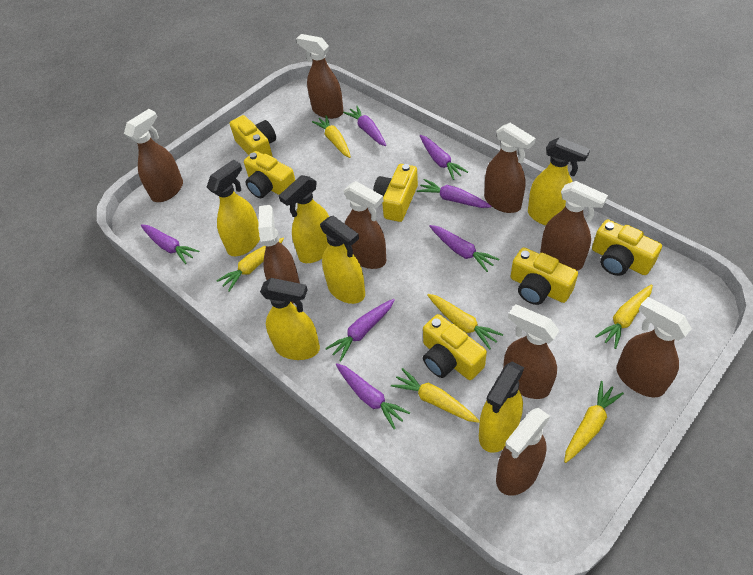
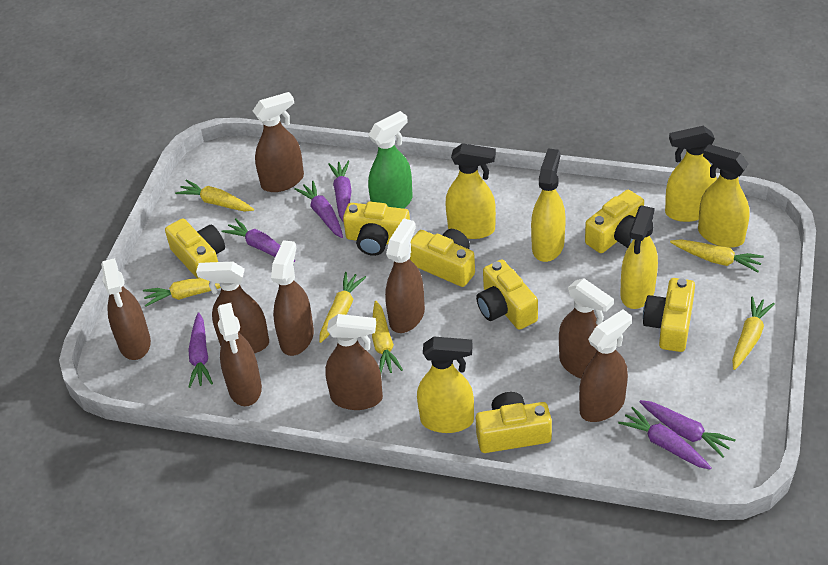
green spray bottle: none = 0 -> [368,111,413,209] = 1
purple carrot: [141,224,199,264] [325,299,395,361] [336,363,410,430] [343,106,386,146] [417,179,491,208] [420,135,468,180] [430,225,499,272] = 7 -> [188,312,213,388] [222,218,295,262] [294,181,343,238] [328,161,352,223] [618,407,711,470] [640,400,736,458] = 6
yellow camera: [230,115,276,156] [244,151,295,198] [373,164,418,222] [423,314,487,380] [510,247,578,305] [592,220,662,276] = 6 -> [165,218,225,279] [343,202,410,256] [410,229,475,287] [476,259,538,330] [476,392,552,453] [585,190,644,253] [643,278,695,352] = 7

